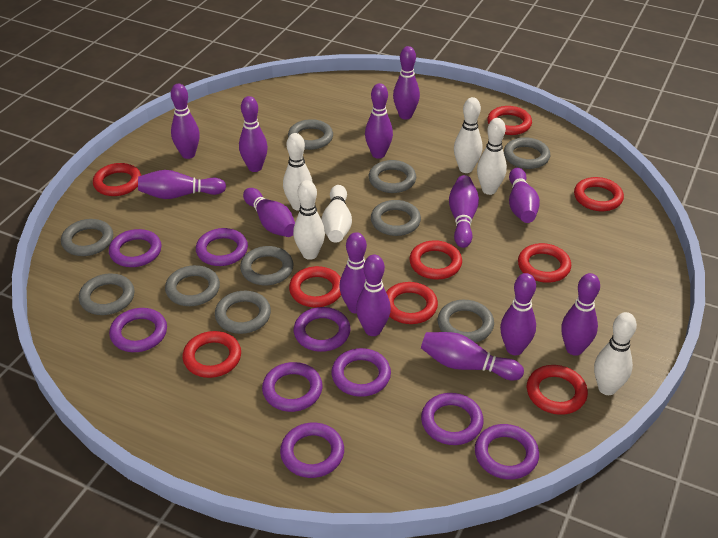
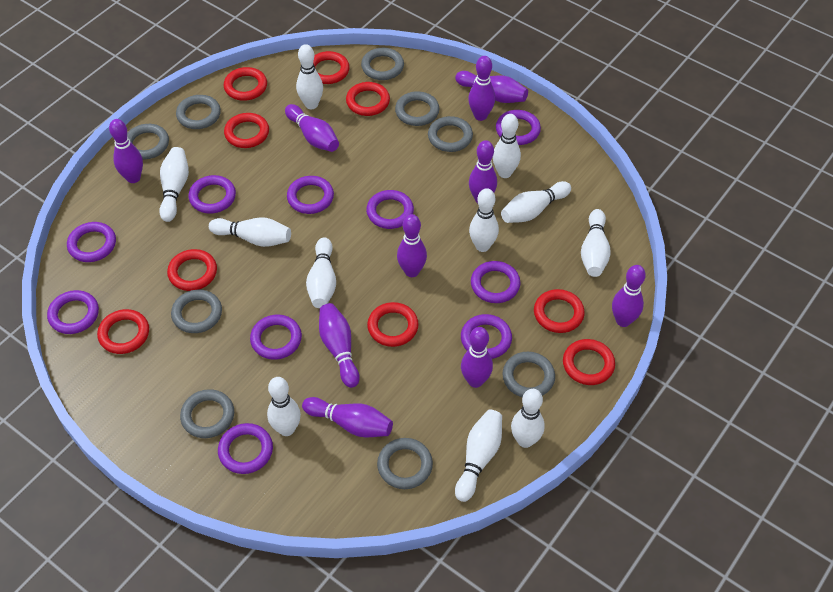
grey ring: [61,219,113,256] [79,273,135,315] [165,265,220,306] [215,291,271,334] [240,246,293,285] [288,119,333,150] [369,160,416,193] [371,200,421,236] [438,300,494,343] [504,137,550,169] = 10 -> [127,124,169,160] [171,290,222,333] [176,95,221,129] [180,389,234,438] [361,48,404,80] [377,438,433,489] [395,91,439,126] [428,116,473,152] [502,352,555,397] = 9
purple bowling pin: [138,170,226,199] [171,84,200,159] [239,96,268,172] [243,188,295,237] [340,232,367,314] [356,255,391,336] [365,83,393,159] [393,46,420,119] [421,332,524,380] [449,175,479,248] [500,273,536,355] [509,168,540,223] [561,273,600,356] = 13 -> [109,119,143,183] [285,104,339,152] [302,397,393,437] [319,303,360,388] [397,214,427,277] [455,71,528,103] [461,327,493,388] [468,56,495,121] [469,140,497,203] [612,265,646,327] = 10
purple ring: [109,229,162,267] [109,308,167,352] [196,228,248,266] [262,362,323,412] [280,423,344,478] [294,307,351,352] [331,348,391,397] [421,393,484,445] [475,424,539,479] = 9 -> [47,290,99,334] [67,222,116,262] [189,175,236,214] [218,423,273,474] [250,315,302,360] [287,176,334,214] [366,190,414,229] [461,314,512,359] [471,261,521,303] [496,110,541,145] = 10
white bowling pin: [283,133,313,211] [293,180,325,260] [321,185,352,243] [454,97,483,173] [477,118,507,195] [594,312,637,395] = 6 -> [159,147,189,222] [209,217,291,247] [267,377,301,436] [296,44,323,109] [306,237,336,308] [455,410,502,502] [469,188,499,252] [493,114,521,178] [501,181,571,223] [511,389,545,448] [581,209,611,277] = 11

